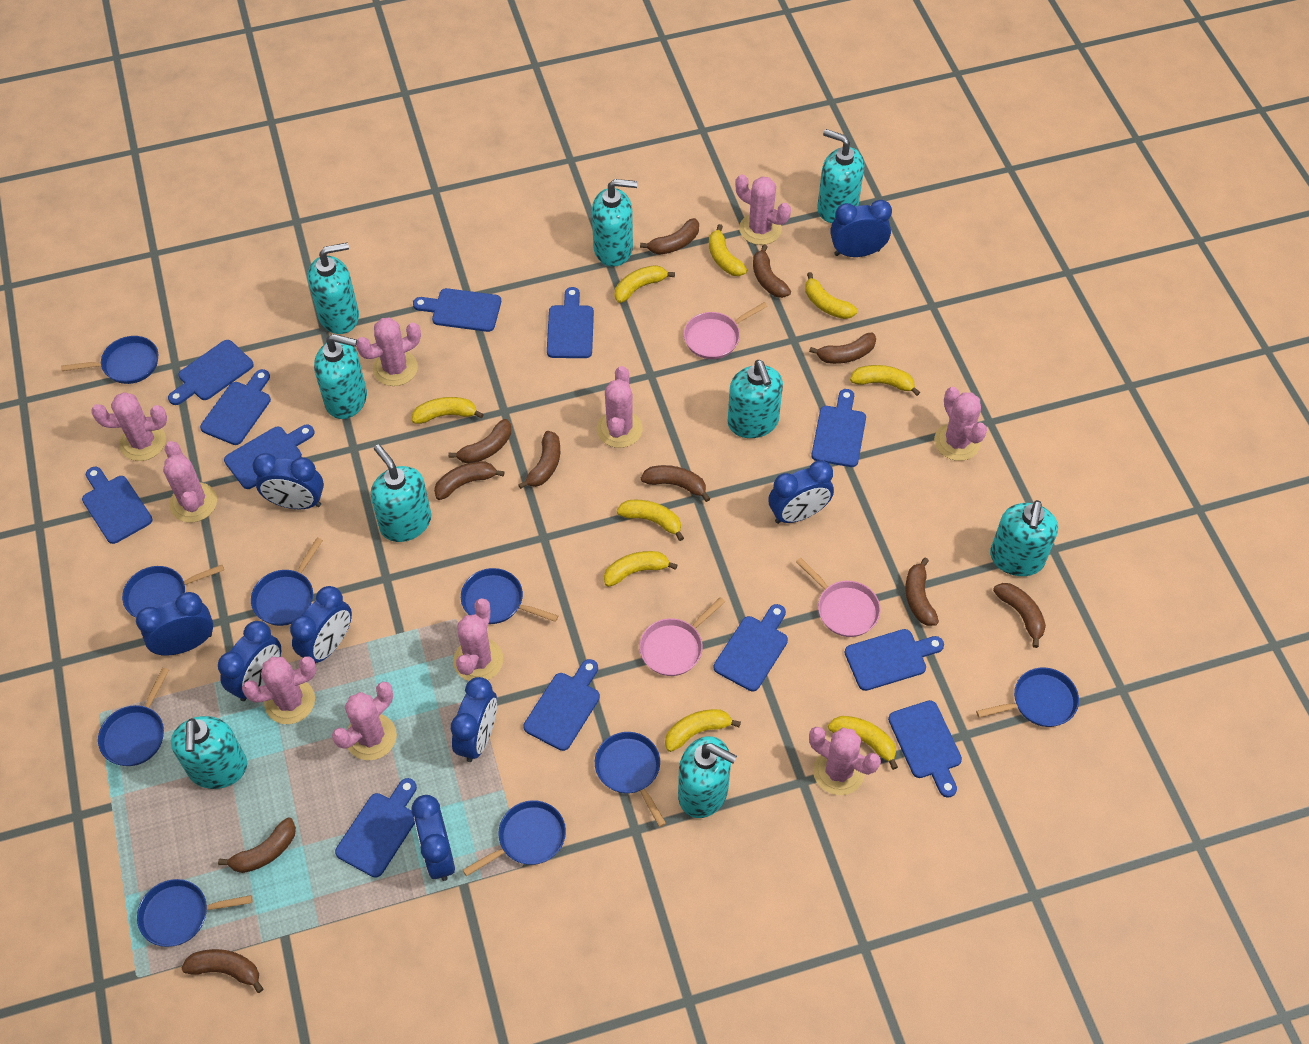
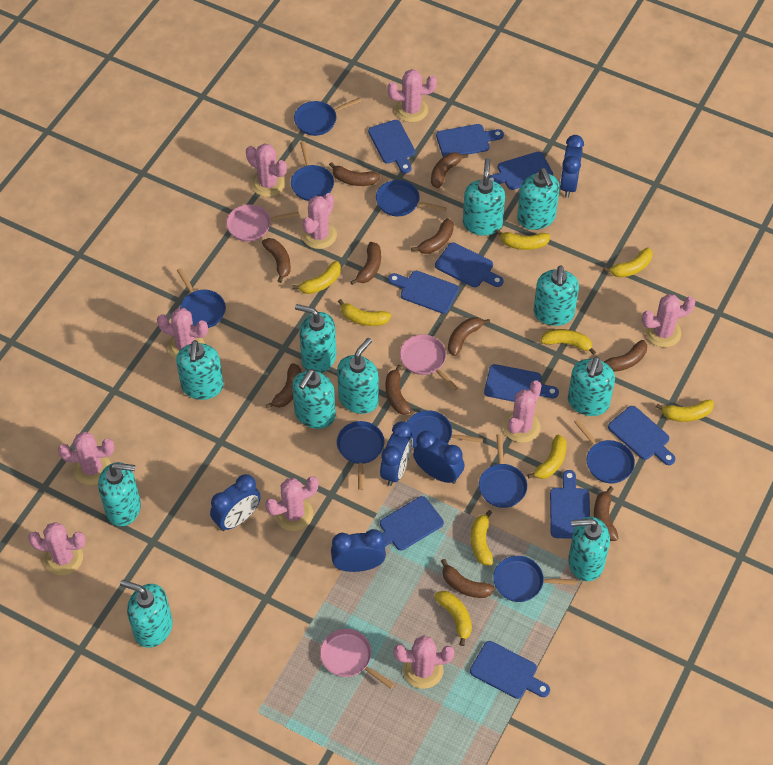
blue clock: [136,592,213,656] [218,621,281,701] [252,453,324,509] [290,586,352,664] [411,795,455,881] [451,677,497,762] [768,460,834,524] [830,200,892,257] = 8 -> [210,474,261,531] [331,529,386,572] [380,421,413,486] [413,431,465,484] [560,135,584,198] = 5
blue cutting board: [82,467,153,544] [168,340,254,405] [200,369,271,445] [224,425,314,489] [335,778,417,878] [413,288,501,332] [523,659,600,751] [547,287,594,358] [714,604,788,691] [811,389,866,467] [844,629,944,691] [888,700,962,798] = 12 -> [368,120,415,173] [380,496,444,550] [388,271,459,314] [435,242,504,287] [436,124,504,157] [470,641,550,699] [484,364,559,402] [489,152,553,190] [550,470,590,539] [608,406,676,465] = 10
turquoise soap dispenser: [171,716,247,789] [308,243,359,334] [314,334,367,419] [371,444,431,542] [592,179,637,267] [678,736,737,818] [728,360,783,438] [817,129,864,223] [990,500,1058,576] = 9 -> [98,462,141,526] [120,580,173,648] [176,340,224,400] [292,369,336,429] [295,304,336,373] [337,338,379,414] [463,158,505,236] [517,168,560,230] [533,265,579,326] [568,356,615,416] [568,517,610,581] = 11

